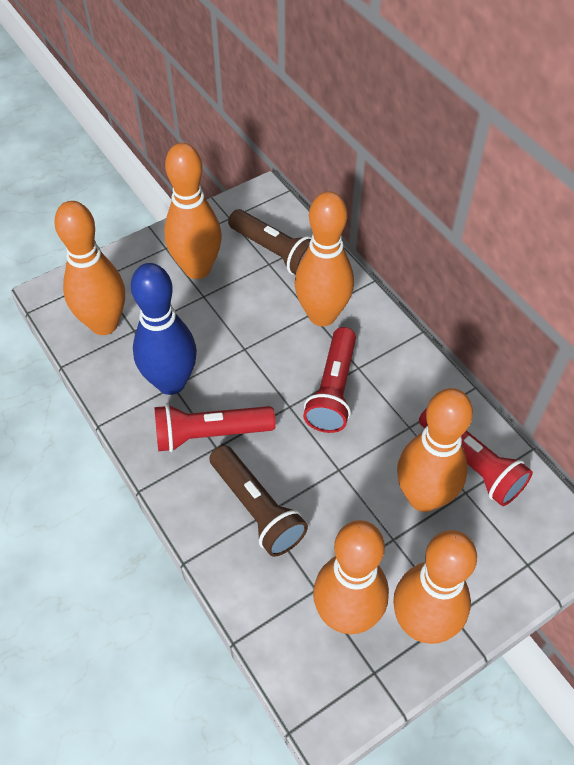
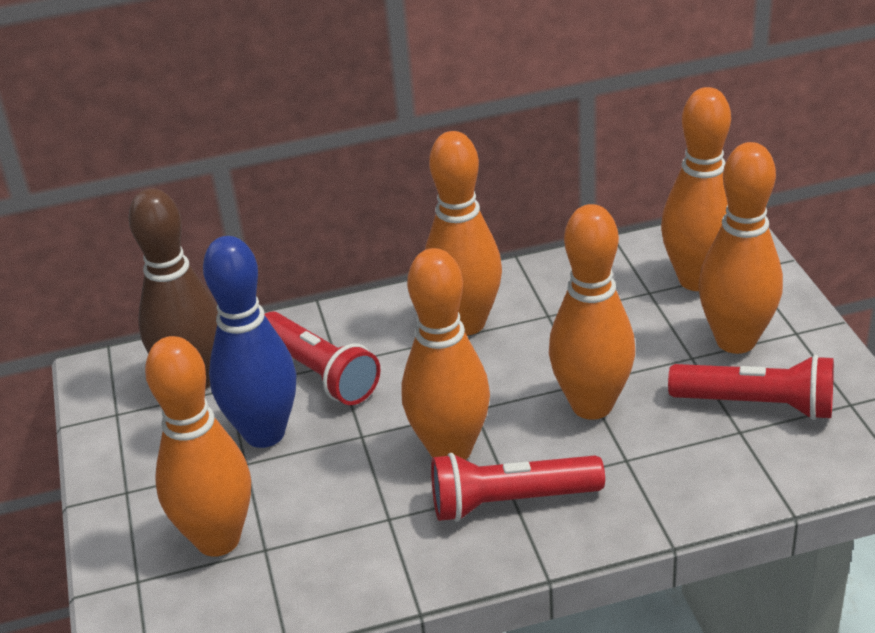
brown bowling pin: none = 0 -> [129,188,218,390] = 1
brown flashlight: [209,445,308,557] [228,209,312,275] = 2 -> none = 0

